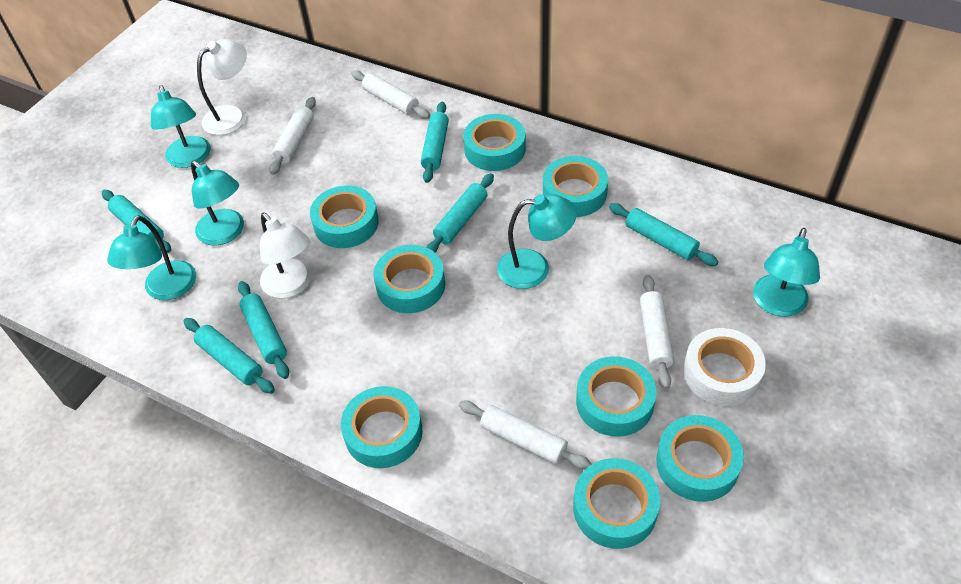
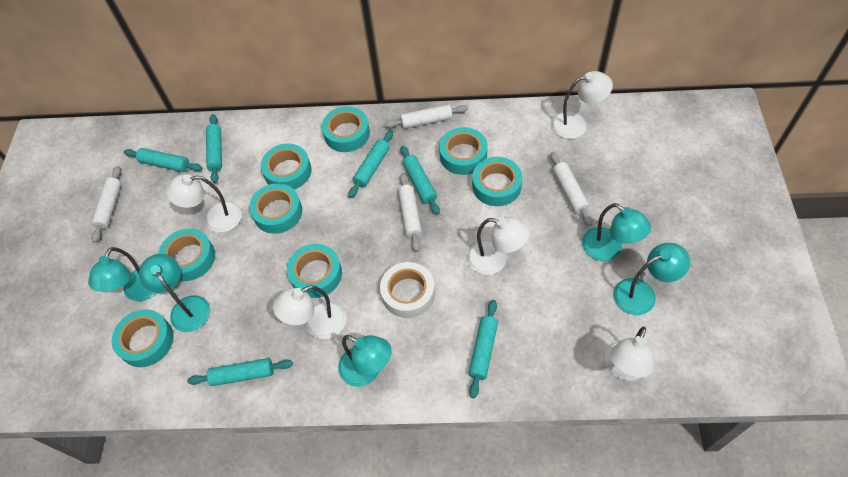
white lamp: [197,39,247,135] [260,213,311,298] = 2 -> [166,174,242,233] [273,285,346,339] [467,217,530,275] [551,71,613,139] [605,327,654,381] = 5

